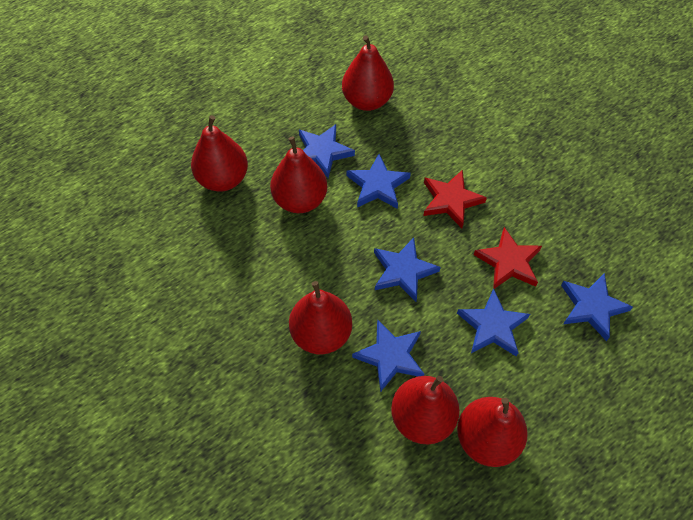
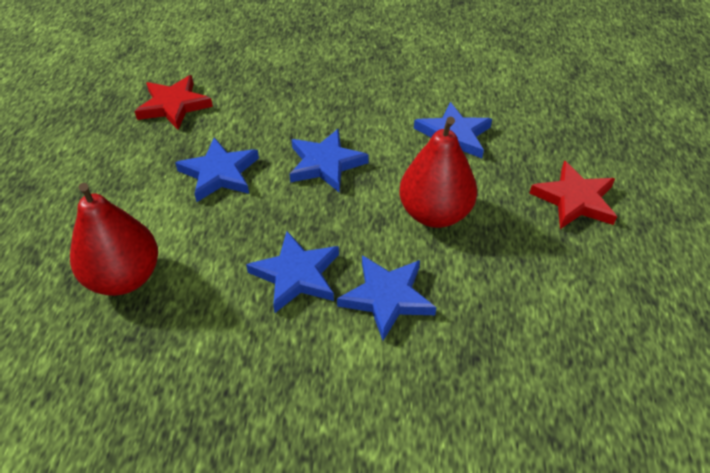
blue star: [299,124,355,178] [347,154,411,209] [352,319,424,392] [374,238,441,302] [457,288,530,356] [561,273,633,341] = 6 -> [175,137,259,202] [246,231,339,313] [290,129,369,192] [337,255,436,341] [414,102,492,158] = 5
red pear: [191,115,248,192] [270,136,327,213] [289,281,352,354] [342,35,394,111] [391,376,460,444] [457,397,528,467] = 6 -> [70,183,158,296] [399,117,477,228] = 2

